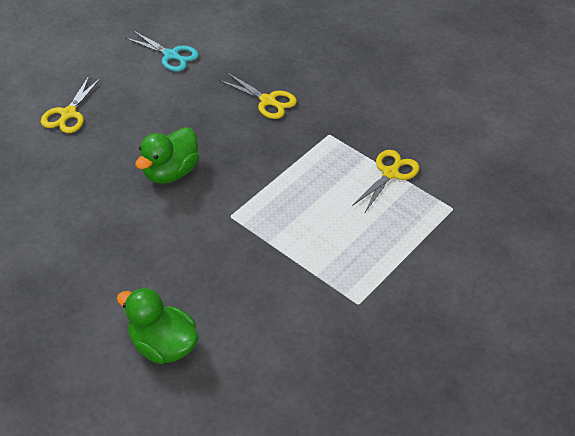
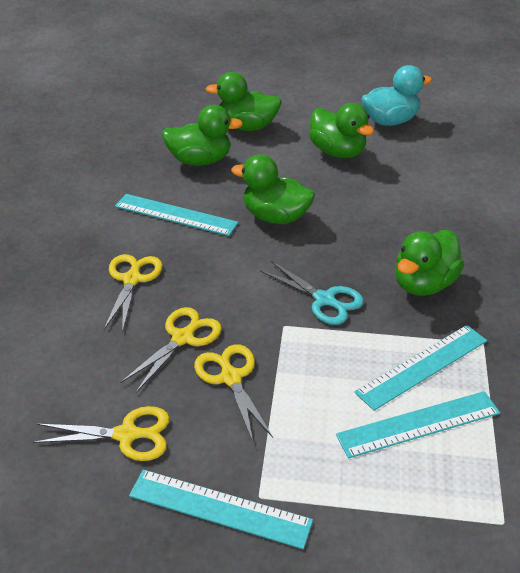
green duck: [117,288,198,364] [135,127,199,184] = 2 -> [162,105,243,166] [205,72,282,131] [231,154,315,224] [309,103,374,158] [395,230,464,296] = 5
turquoise duck: none = 0 -> [361,65,432,126] = 1
turquoise ruler: none = 0 -> [115,194,238,236] [129,470,313,549] [336,391,500,459] [354,325,487,411] = 4
yellow scissors: [41,76,101,133] [219,73,297,119] [352,150,419,214] = 3 -> [33,406,170,461] [104,254,163,332] [121,307,222,393] [194,344,273,442] = 4

